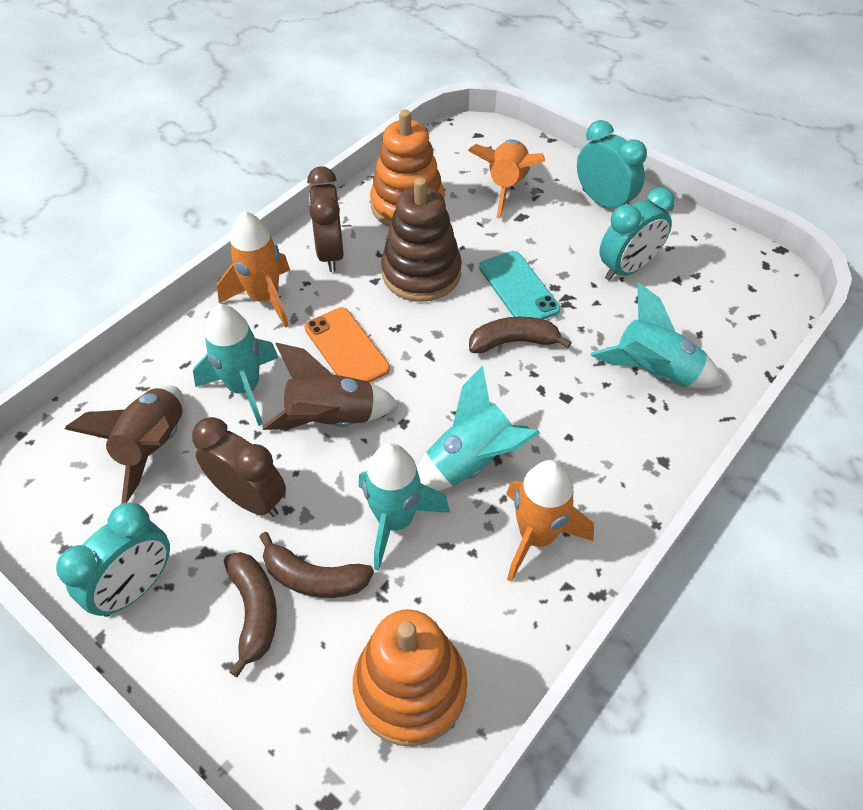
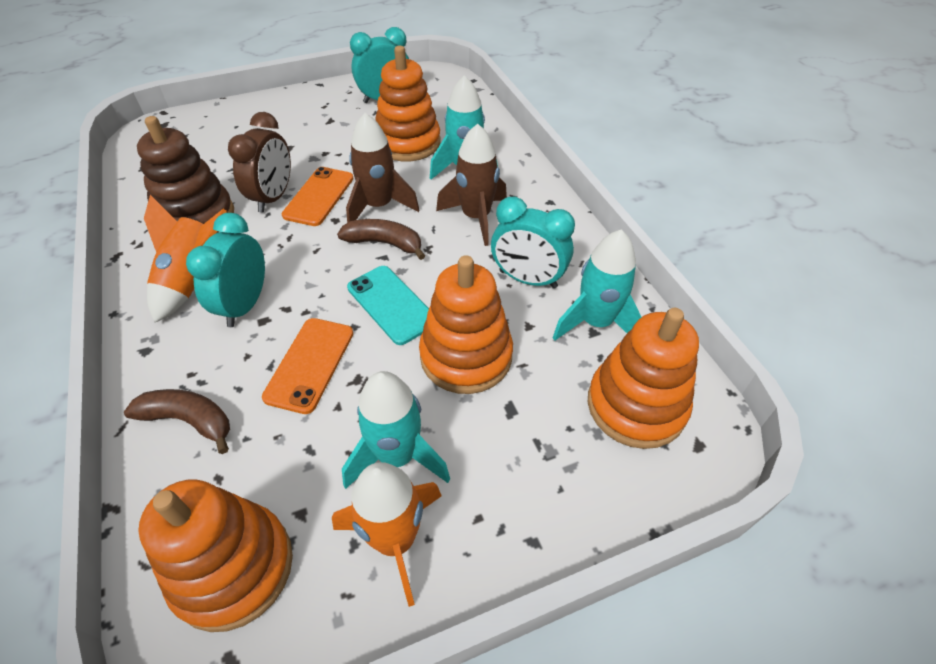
brown banana: [224,552,277,677] [259,532,374,598] [469,317,572,353] = 3 -> [124,389,230,454] [337,219,425,260] = 2
brown clock: [192,417,286,517] [307,166,344,272] = 2 -> [228,112,291,213] = 1
orange phone: [304,307,390,382] = 1 -> [262,318,353,414] [282,167,354,226] = 2
orange rocket: [217,211,290,328] [468,139,545,218] [506,460,594,582] = 3 -> [144,195,227,323] [332,462,442,607] = 2
orange stacking toy: [353,609,467,746] [370,110,445,227] = 2 -> [138,479,293,632] [375,46,441,161] [419,255,513,394] [588,308,699,449] = 4
turquoise rocket: [193,304,279,426] [359,443,450,571] [417,365,541,491] [590,283,722,389] = 4 -> [342,371,450,489] [430,75,498,180] [553,229,641,341] = 3

